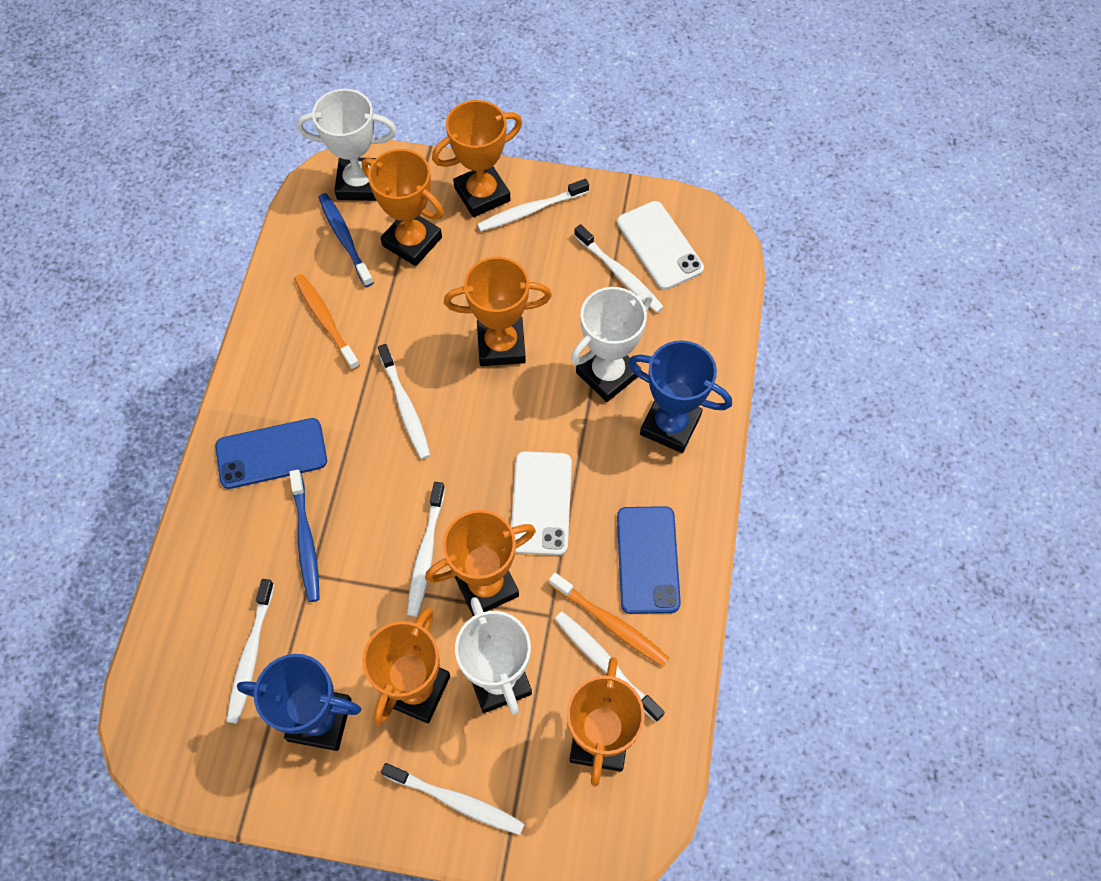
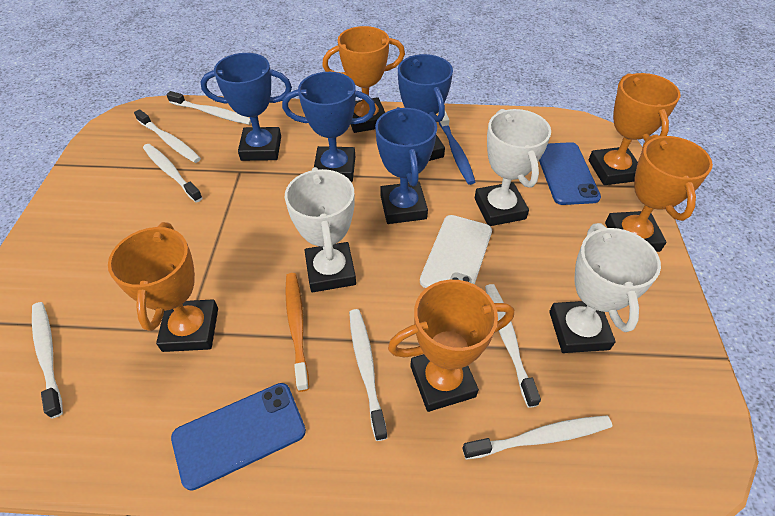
blue toothbrush: [289,470,320,602] [318,193,374,287] = 2 -> [438,111,475,185] = 1
blue trophy: [237,654,361,751] [628,340,732,453] = 2 -> [200,53,292,161] [282,72,376,182] [375,107,437,224] [398,54,453,161] = 4
orange toothbrush: [294,274,360,370] [549,573,669,667] = 2 -> [285,273,309,392] = 1
orange trophy: [362,149,444,266] [362,608,450,725] [425,510,536,616] [432,100,522,217] [444,257,552,366] [567,657,645,787] = 6 -> [108,222,218,352] [322,26,405,133] [388,280,514,412] [589,73,681,185] [605,134,713,252] = 5
white phone: [511,451,572,555] [617,201,704,290] = 2 -> [420,215,492,288] = 1

